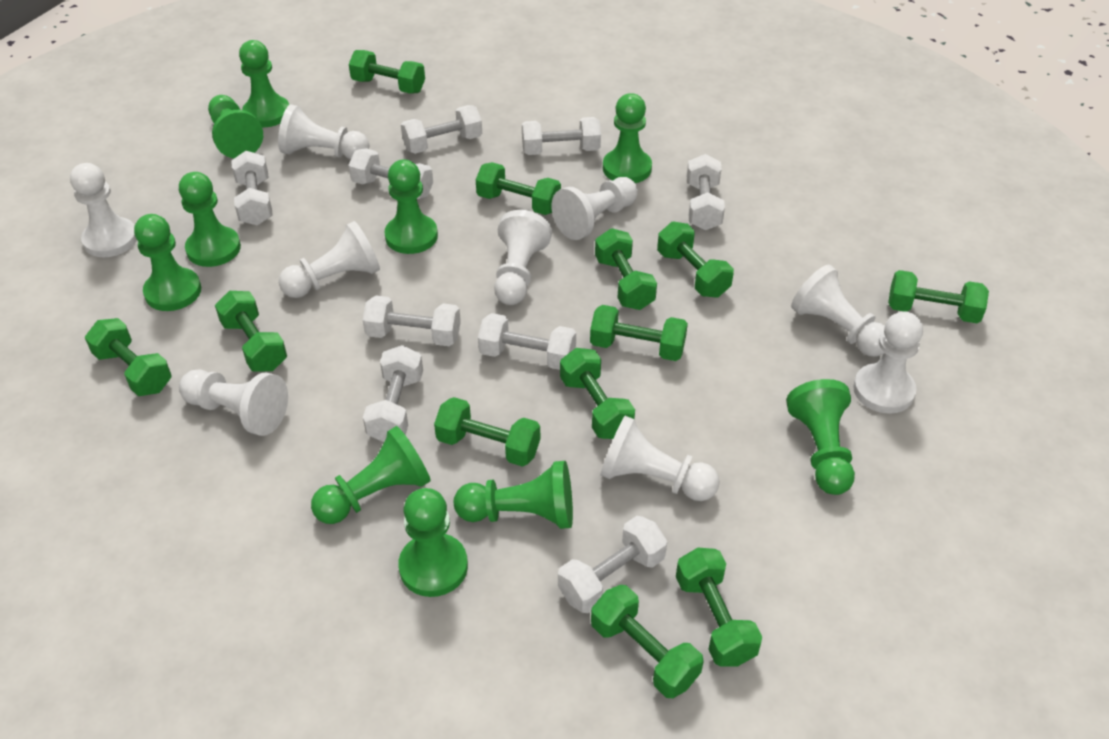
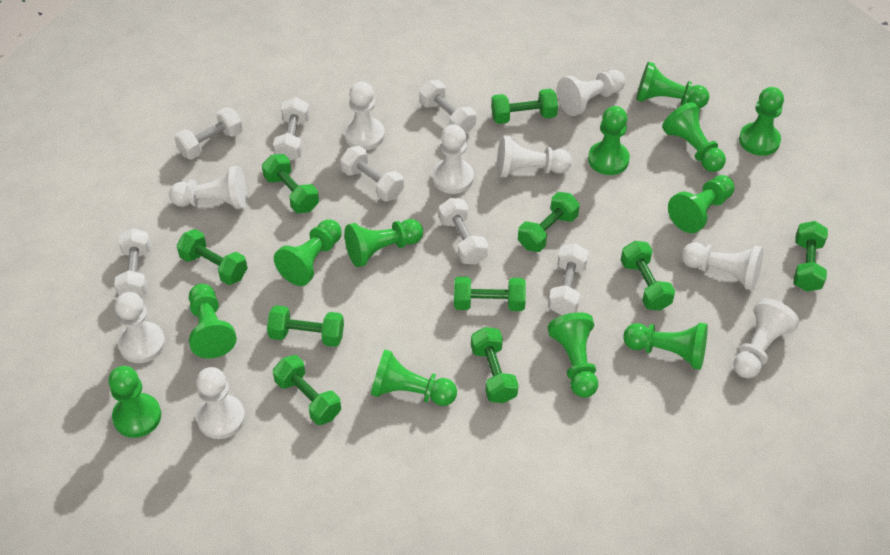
green dumbbell: [85,318,172,396] [215,291,287,371] [349,50,425,94] [434,397,540,467] [476,162,561,215] [560,348,635,439] [590,305,688,361] [591,585,704,698] [595,228,657,310] [657,222,734,298] [676,548,762,666] [888,270,989,323] = 12 -> [176,229,247,285] [262,154,319,213] [267,305,344,347] [273,355,341,425] [454,277,526,311] [471,327,519,403] [491,89,558,124] [518,192,580,252] [621,241,675,311] [794,221,828,292] = 10
green pawn: [134,214,201,311] [179,172,241,267] [208,95,263,158] [239,40,289,127] [311,426,431,524] [384,160,438,254] [398,488,468,597] [454,461,573,529] [603,93,652,183] [786,379,855,495] = 10 -> [108,366,161,438] [189,284,237,359] [274,219,342,286] [344,219,423,267] [371,350,457,406] [547,312,598,398] [588,106,630,175] [623,323,708,370] [636,62,709,108] [662,102,726,172] [668,175,734,233] [739,87,784,156] = 12
white dumbbell: [231,151,273,226] [348,148,433,200] [363,296,461,346] [363,345,423,442] [401,105,482,154] [478,313,576,370] [522,117,601,155] [558,516,667,613] [687,154,725,230] = 9 -> [114,228,151,297] [174,107,243,159] [273,97,310,161] [340,146,404,202] [419,80,476,134] [439,198,488,264] [548,244,588,315] = 7

